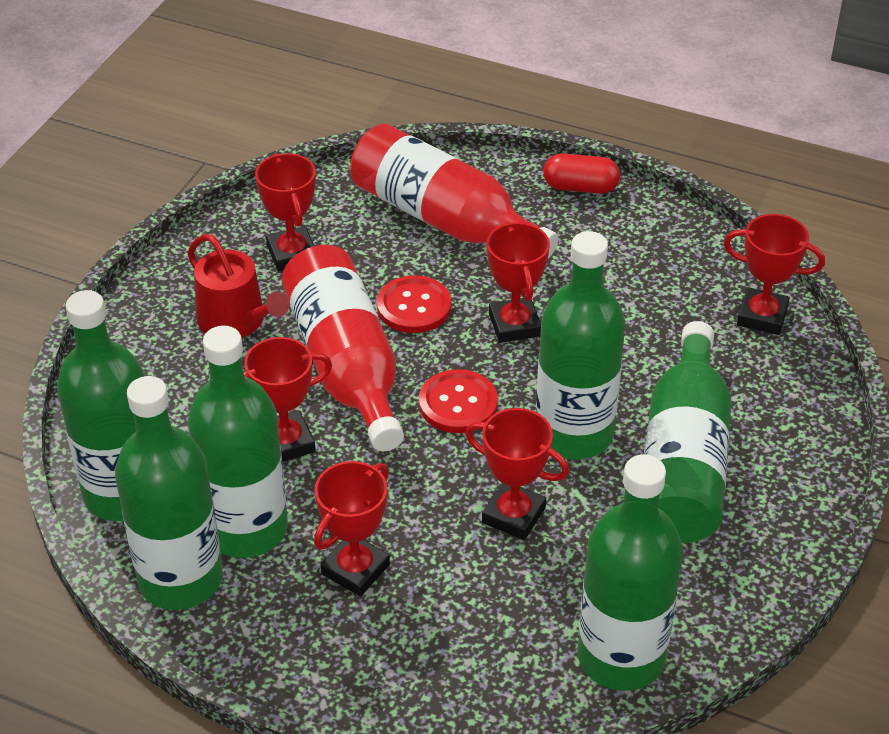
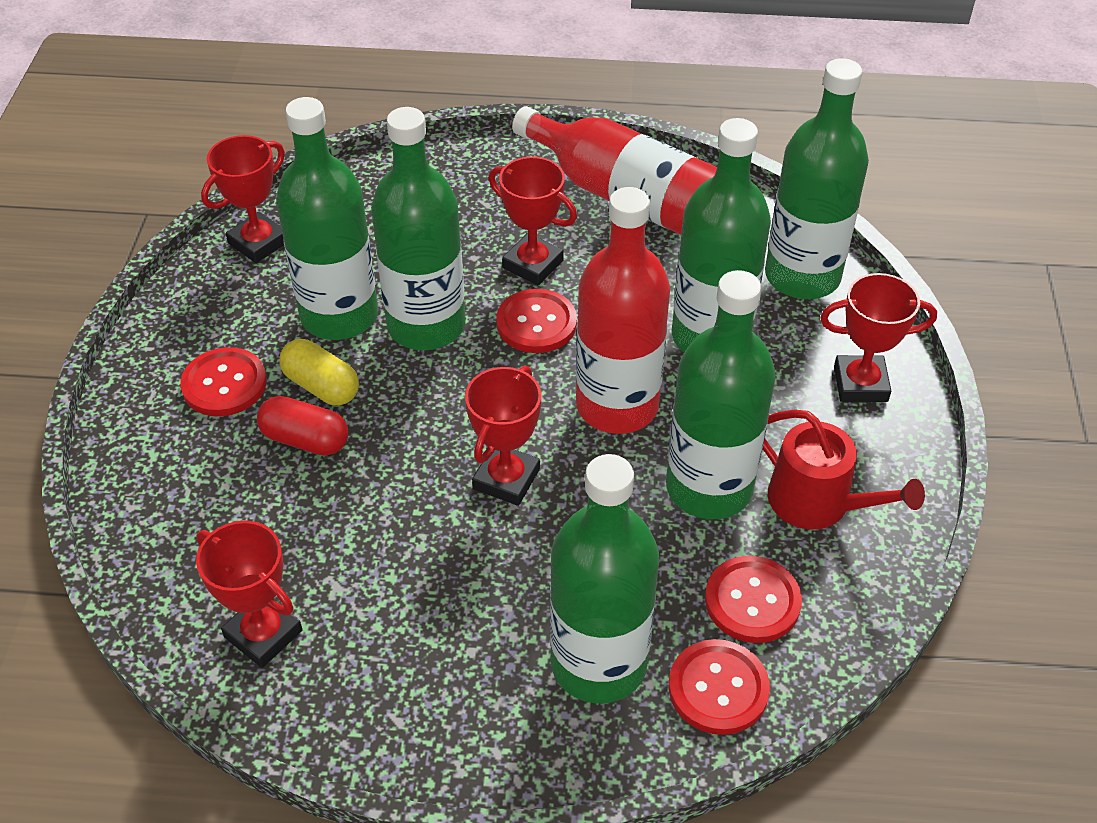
red button: [377,275,452,333] [419,369,498,433] = 2 -> [180,347,267,416] [496,289,577,353] [669,639,770,735] [705,556,802,643] = 4
red trophy: [243,337,332,462] [255,153,316,271] [314,461,390,596] [465,408,569,540] [487,221,550,343] [724,214,825,335] = 6 -> [196,521,302,668] [201,135,285,263] [465,366,542,506] [489,156,577,285] [820,273,937,402] = 5
yellow capsule: none = 0 -> [279,339,359,405] = 1

